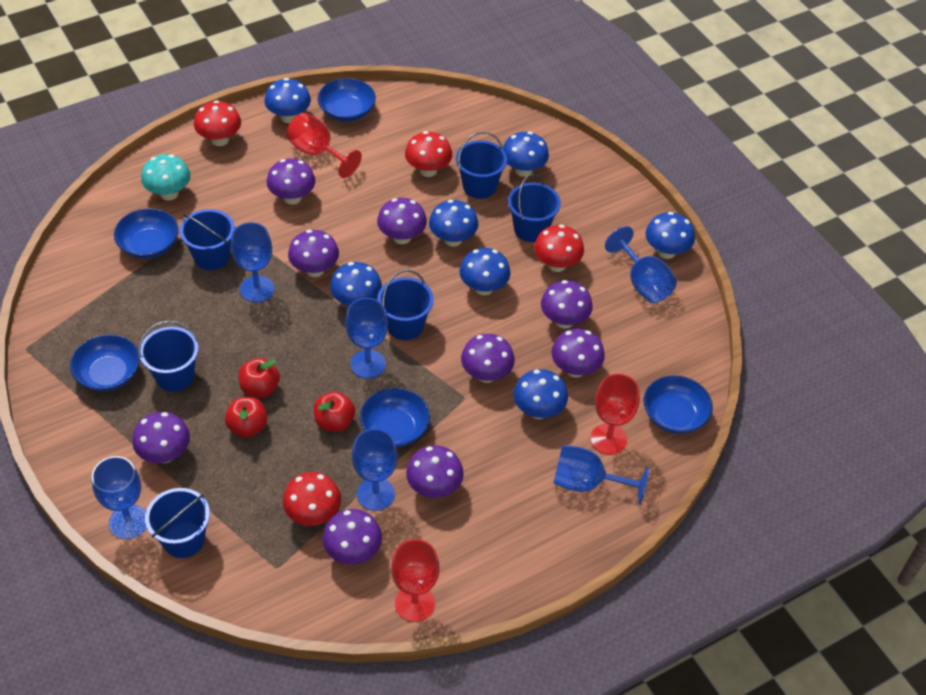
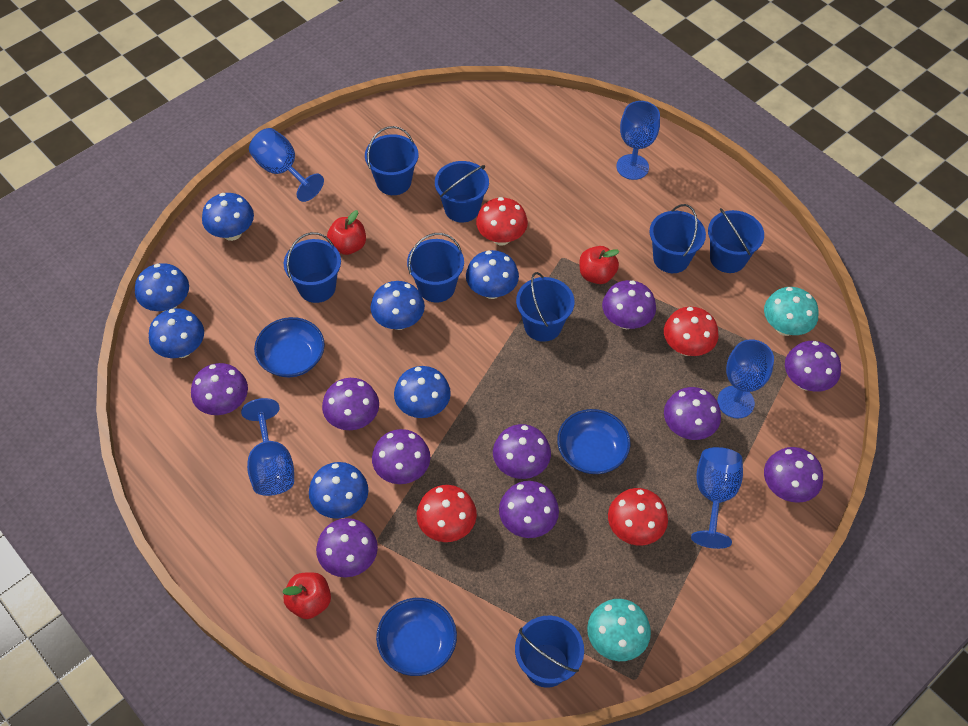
blue bowl: [70,334,140,392] [114,208,179,259] [318,78,376,122] [360,388,430,447] [644,375,713,434] = 5 -> [254,317,325,377] [376,598,457,676] [557,409,631,474] = 3
blue bucket: [138,320,199,392] [145,488,210,558] [180,209,235,270] [377,270,434,340] [456,131,507,199] [508,174,561,242] = 6 -> [284,232,341,303] [365,126,418,195] [407,233,464,302] [435,161,489,223] [515,616,584,688] [516,272,574,342] [650,204,706,273] [708,208,764,273] = 8
blue goblet: [92,456,147,539] [231,222,274,303] [345,298,388,379] [352,428,398,511] [553,445,649,504] [605,226,677,303] = 6 -> [241,398,294,496] [249,128,324,202] [616,101,660,180] [691,447,743,549] [717,339,774,418] = 5
purple mushroom: [132,412,190,463] [267,158,315,205] [288,230,339,277] [322,509,382,565] [377,198,427,244] [406,445,464,498] [461,334,515,383] [541,280,593,329] [551,328,605,377] = 9 -> [191,363,248,415] [316,518,378,577] [322,378,379,430] [372,429,430,484] [493,424,551,479] [499,481,559,538] [602,280,656,329] [664,387,721,440] [764,447,823,503] [785,341,841,392] = 10
red goblet: [286,112,362,178] [391,539,440,622] [591,374,640,455] = 3 -> none = 0
turquoise mushroom: [141,154,191,201] = 1 -> [587,599,651,661] [764,287,819,336] = 2

